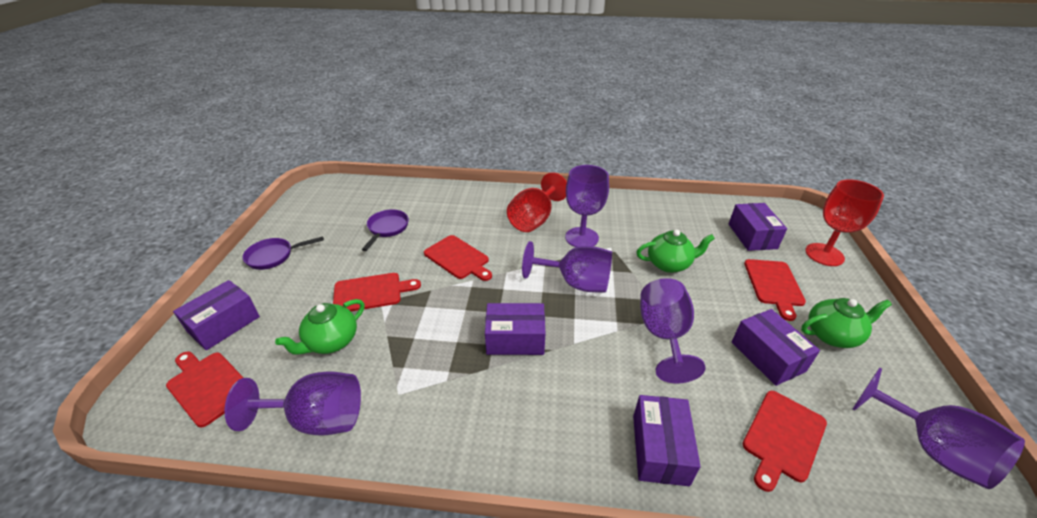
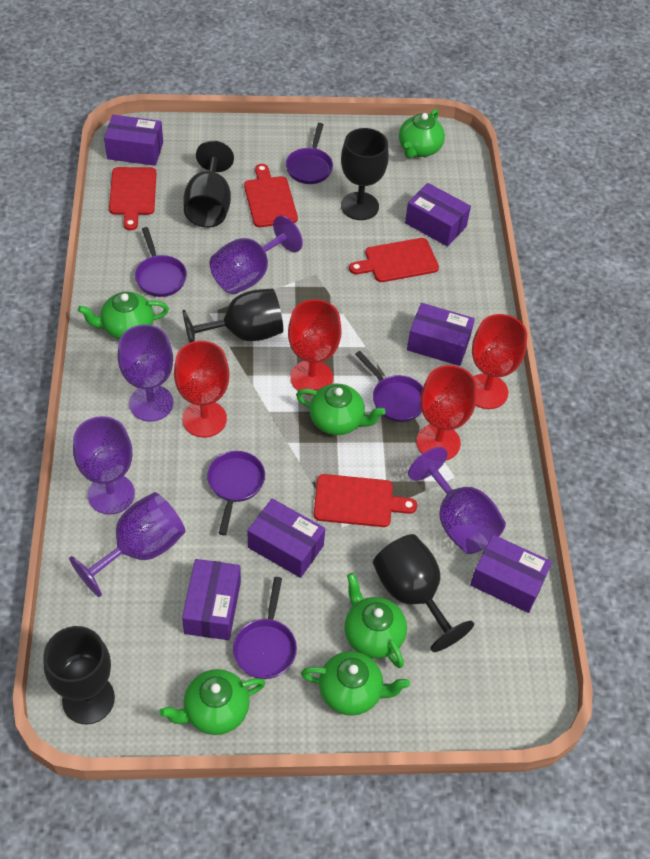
black goblet: none = 0 -> [43,626,115,724] [182,288,283,343] [183,141,234,228] [341,128,389,220] [373,534,474,652] = 5
green teapot: [275,299,365,355] [636,230,715,273] [801,298,892,348] = 3 -> [78,292,169,339] [159,669,265,735] [296,384,386,435] [301,651,410,716] [345,573,407,668] [399,109,445,158] = 6
purple box: [173,280,260,350] [485,303,546,355] [633,395,701,486] [729,203,787,251] [732,309,820,386] = 5 -> [104,115,163,166] [182,559,241,640] [248,499,325,578] [405,183,471,247] [407,303,475,366] [470,535,552,613] = 6
purple pan: [243,237,324,270] [362,209,409,251] = 2 -> [135,227,187,297] [207,451,265,535] [233,577,297,679] [286,123,333,184] [355,351,423,422] = 5
red cutting board: [166,351,244,428] [333,273,421,312] [424,235,492,281] [743,391,827,492] [744,259,806,321] = 5 -> [109,167,156,230] [244,164,298,227] [314,474,417,527] [349,238,439,282] = 4
red goblet: [507,172,567,232] [805,179,884,266] = 2 -> [174,341,229,437] [288,299,341,395] [416,365,477,460] [472,314,527,409] = 4

